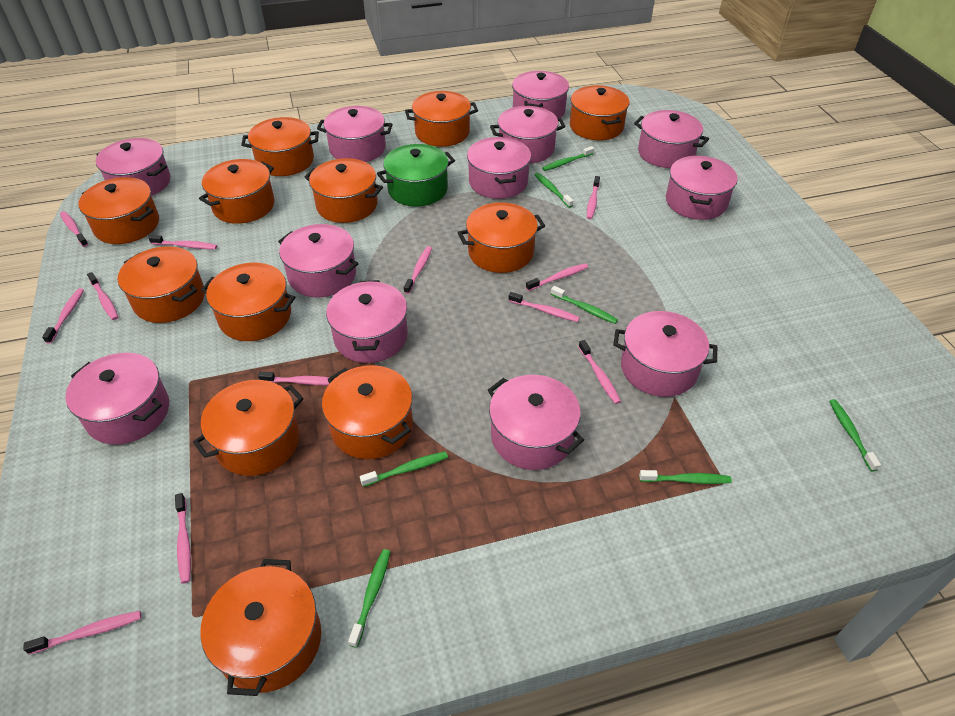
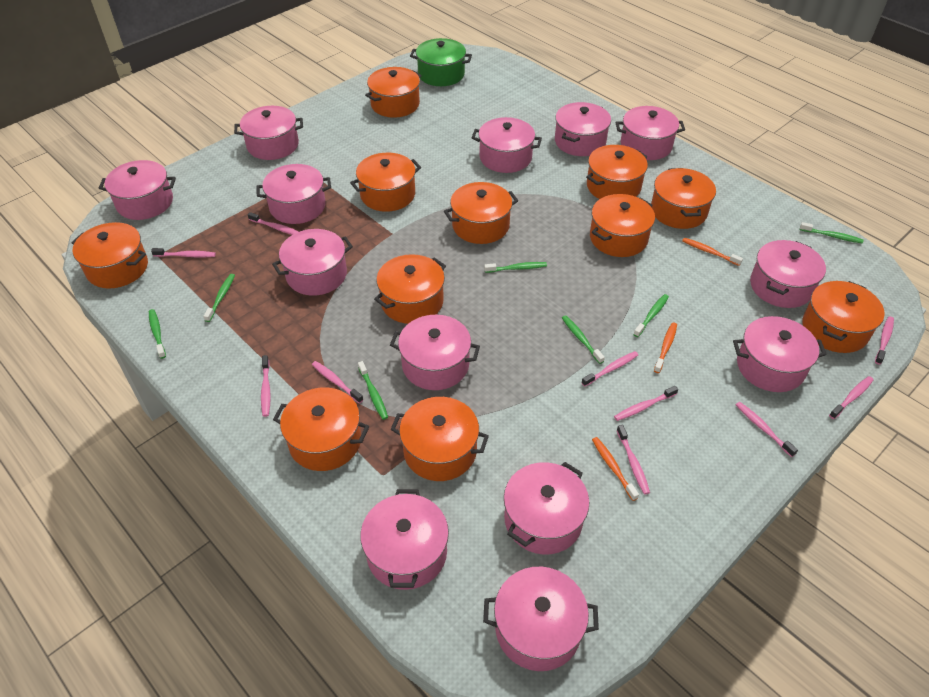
orange pot: [79,177,159,244] [118,246,205,323] [193,380,303,476] [199,159,274,224] [201,263,295,341] [201,559,321,696] [241,117,319,176] [304,158,383,223] [322,365,413,459] [405,91,478,147] [458,202,545,273] [570,85,630,140] = 12 -> [72,222,148,289] [273,388,369,471] [350,153,421,212] [365,67,422,118] [374,254,446,324] [391,397,489,481] [444,182,518,244] [586,145,648,199] [590,194,655,257] [651,168,716,229] [802,281,885,353] = 11
orange toothbrush: none = 0 -> [592,437,639,501] [654,323,677,373] [682,238,743,266] = 3
pink pot: [66,353,169,445] [96,138,171,196] [278,224,358,298] [317,106,393,162] [326,280,408,363] [467,137,531,199] [488,375,584,470] [490,106,566,163] [512,71,569,118] [613,311,717,397] [634,110,709,168] [666,156,738,220] = 12 -> [99,160,176,220] [234,106,303,160] [256,164,331,224] [272,229,353,296] [360,489,449,590] [390,315,480,390] [472,117,542,173] [483,567,599,671] [504,462,589,555] [555,102,611,156] [616,106,685,160] [733,316,827,392] [750,240,826,308] = 13
pink toothbrush: [23,611,141,655] [42,288,84,344] [60,211,88,247] [87,272,118,320] [148,235,217,250] [175,493,191,584] [258,372,329,386] [404,246,432,294] [508,292,580,322] [526,263,588,291] [579,340,621,404] [587,176,600,219] = 12 -> [151,248,216,257] [248,212,299,235] [261,355,271,417] [312,361,363,403] [581,351,638,387] [614,386,678,421] [617,425,650,495] [736,402,798,457] [829,376,874,419] [875,316,894,365] = 10

